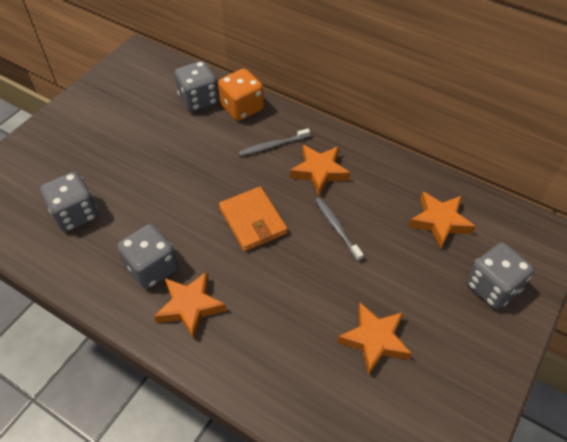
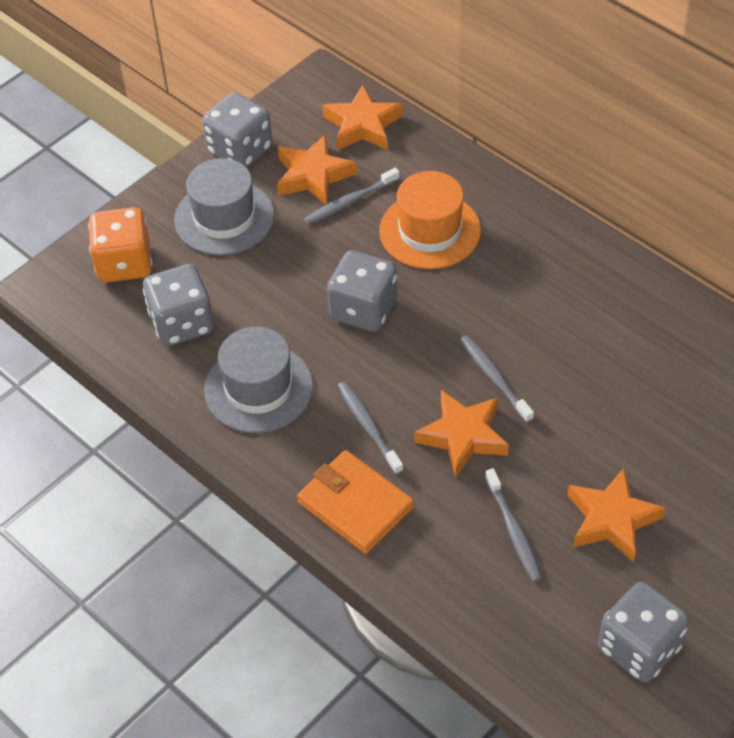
grey hat: none = 0 -> [174,158,275,255] [204,326,313,433] = 2
grey toothbrush: [238,128,310,156] [315,198,364,261] = 2 -> [304,167,400,225] [337,382,403,475] [460,335,534,423] [485,468,542,582] = 4
orange hat: none = 0 -> [379,171,481,269] = 1

